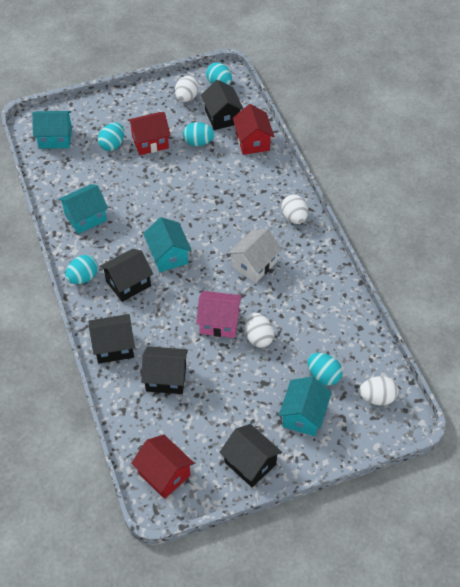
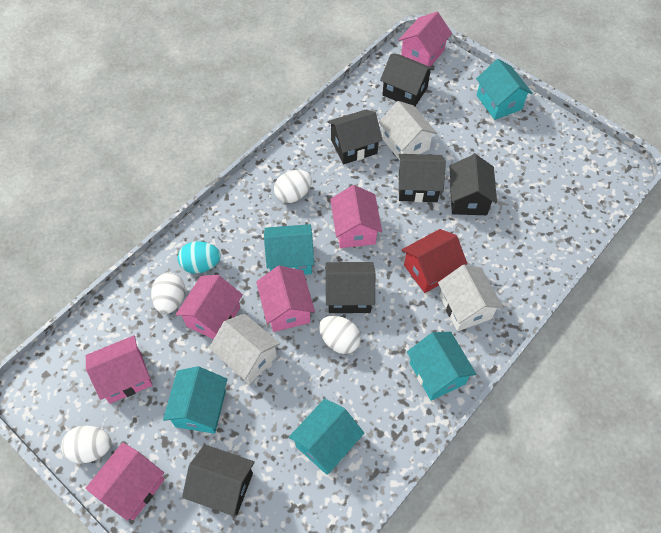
black house: [89,314,135,364] [100,249,153,302] [141,346,188,394] [201,80,243,130] [219,424,282,487] = 5 -> [182,444,255,516] [326,262,375,313] [327,110,383,164] [380,54,434,106] [398,154,446,202] [449,154,497,215] = 6
pink house: [196,291,242,338] = 1 -> [85,442,165,521] [86,335,152,404] [176,275,243,339] [256,266,315,332] [330,185,382,248] [399,12,452,67] = 6
red house: [128,112,171,155] [131,435,194,499] [233,104,275,155] = 3 -> [402,229,467,293] = 1
turquoise egg: [65,255,98,284] [98,123,124,151] [183,122,215,146] [206,62,232,85] [307,353,342,386] = 5 -> [178,241,221,274] = 1
turquoise house: [32,111,72,148] [58,184,108,234] [143,217,192,272] [279,376,332,437] = 4 -> [163,366,227,434] [264,224,314,275] [289,399,364,475] [407,332,476,401] [476,59,533,120] = 5
white house: [228,229,282,283] = 1 -> [209,313,280,384] [378,101,437,160] [438,265,503,331] = 3

